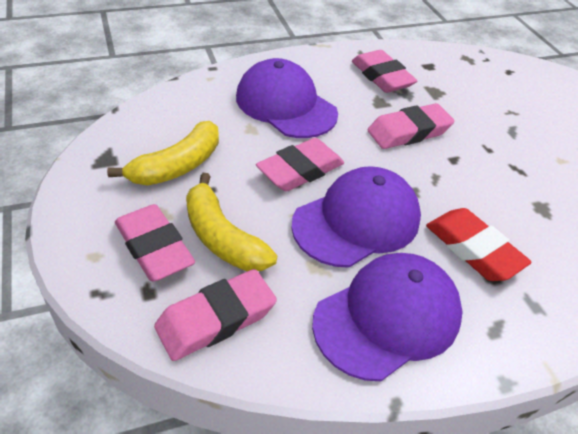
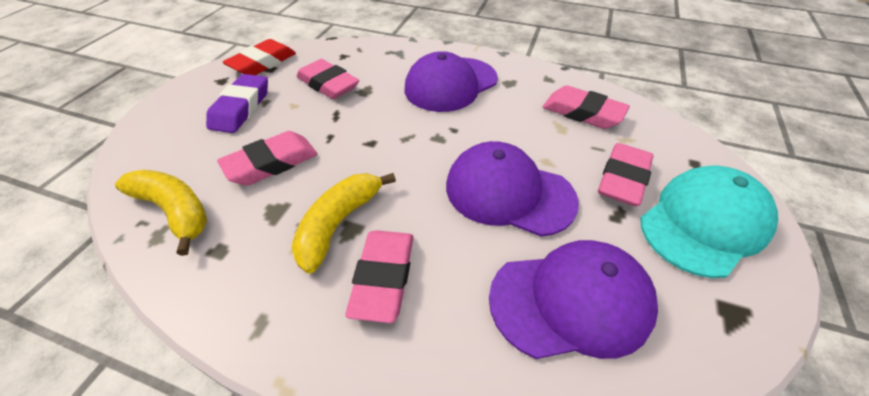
purple eraser: none = 0 -> [206,74,268,133] = 1
turquoise cap: none = 0 -> [640,166,778,278] = 1

